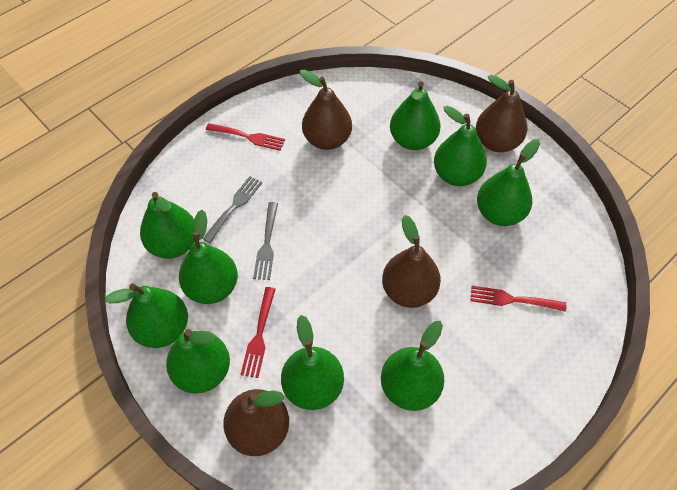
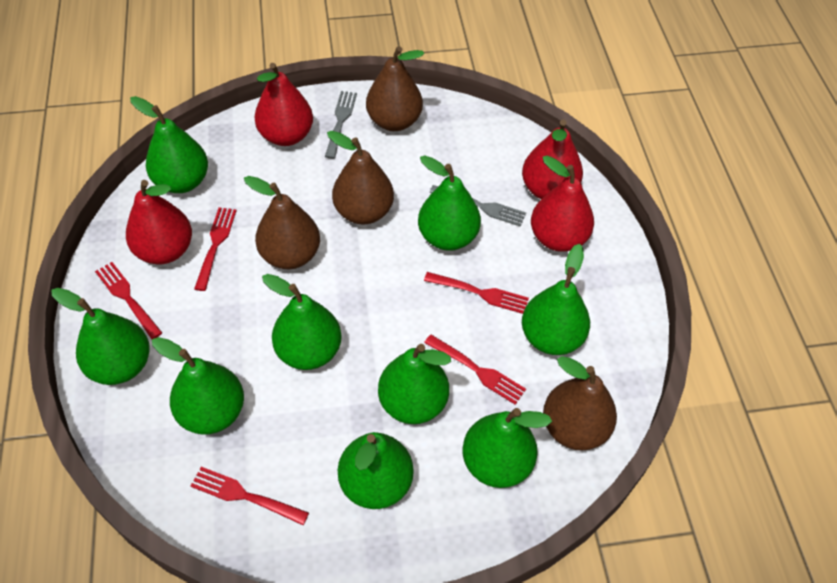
red fork: [206,123,285,151] [240,287,276,378] [470,286,566,312] = 3 -> [95,262,162,339] [191,467,309,525] [194,207,237,291] [424,272,529,314] [424,334,526,405] = 5
red pear: none = 0 -> [126,180,192,265] [254,63,313,146] [522,120,583,199] [531,156,594,252] = 4

